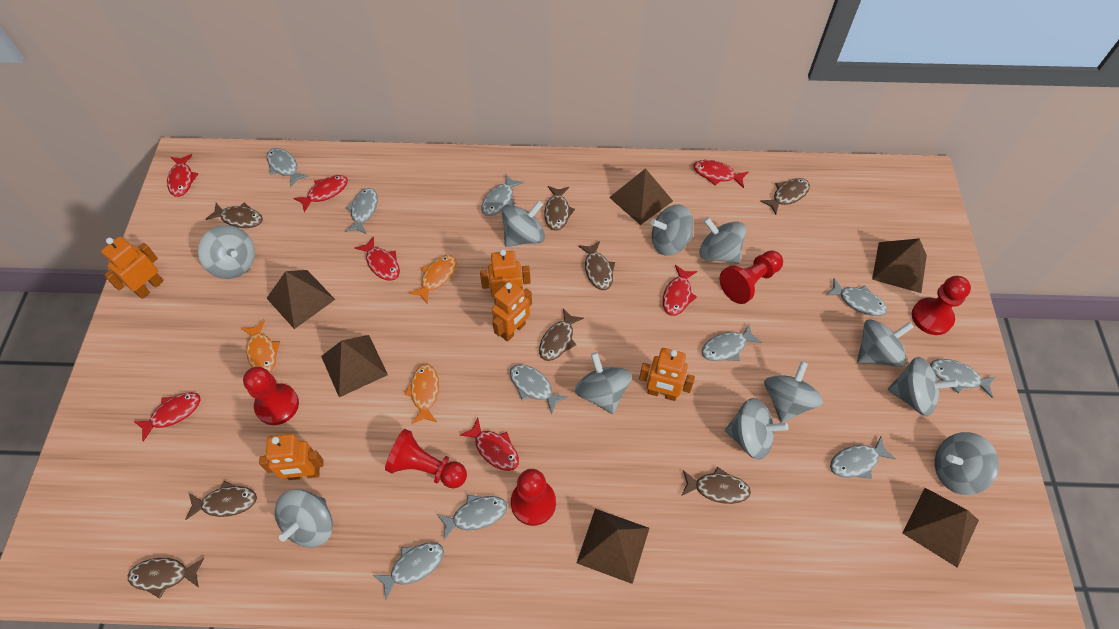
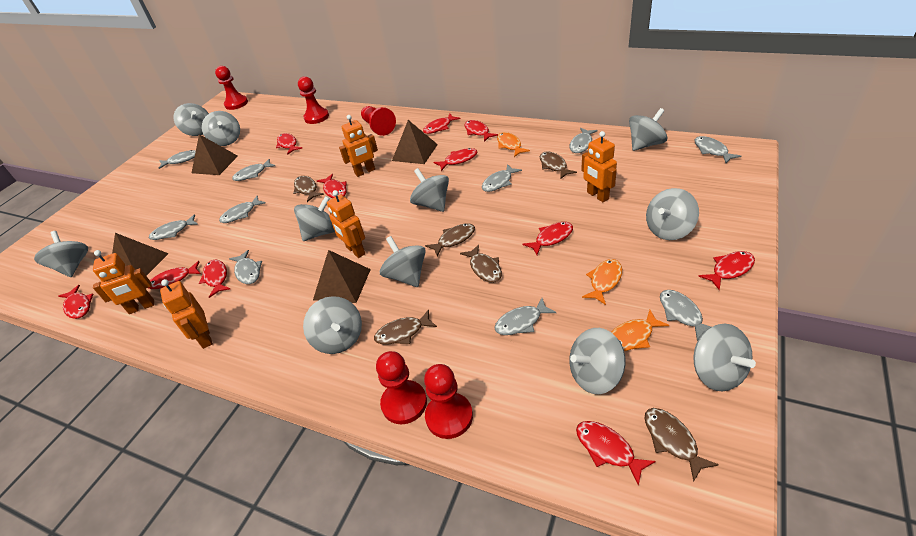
brown fish: [128,558,204,598] [185,481,257,520] [206,202,263,228] [539,308,584,361] [544,186,575,231] [578,241,615,290] [681,467,751,504] [760,178,810,215] = 8 -> [293,176,324,202] [374,309,437,345] [425,223,475,256] [460,245,502,283] [540,151,577,179] [644,408,719,481] = 6
brown pyramid: [267,270,335,329] [321,335,388,397] [577,509,649,584] [609,168,673,225] [872,238,927,293] [902,488,979,568] = 6 -> [112,233,169,276] [192,134,238,175] [313,250,371,303] [392,120,438,164] = 4
red fish: [133,392,200,441] [167,154,198,197] [293,175,348,213] [355,236,400,281] [460,418,519,471] [663,265,697,316] [694,160,749,188] = 7 -> [58,285,93,319] [149,261,201,289] [199,260,230,298] [276,133,303,154] [317,174,347,198] [423,114,460,134] [433,148,477,171] [464,120,498,142] [523,222,573,255] [576,421,656,486] [698,251,755,290] = 11

